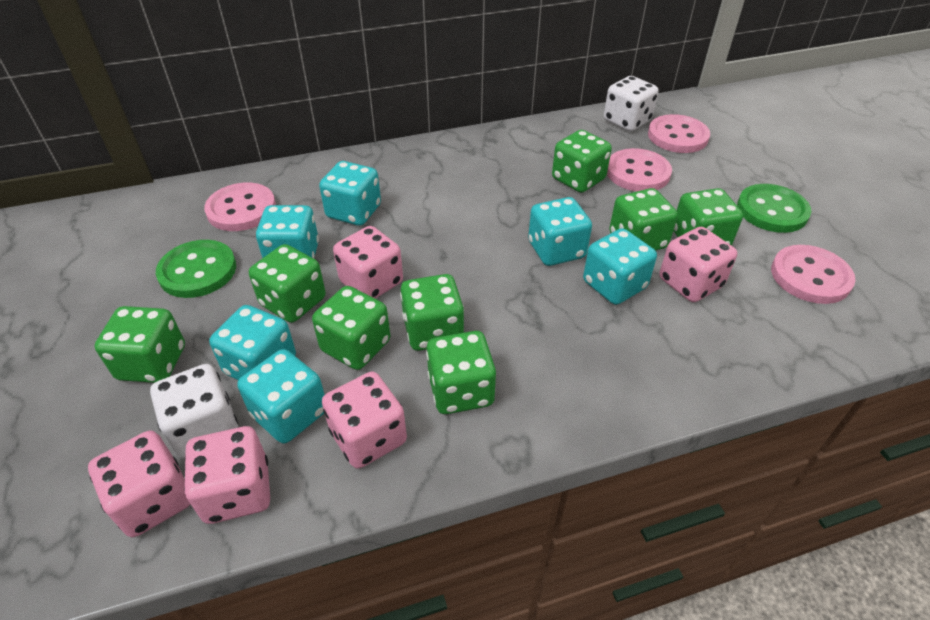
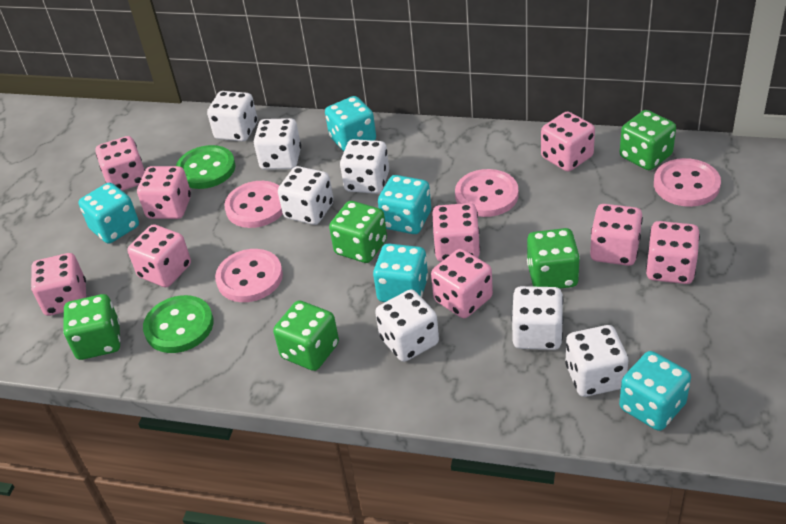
green dice: [95,306,185,383] [249,244,326,323] [312,286,390,370] [400,274,464,351] [426,331,496,414] [552,130,612,193] [609,188,678,251] [674,188,743,246] = 8 -> [63,294,120,360] [273,301,339,371] [329,201,387,263] [527,228,580,289] [620,110,676,170] = 5
pink dice: [88,431,191,537] [184,426,270,524] [322,372,407,469] [333,226,403,299] [659,227,737,302] = 5 -> [31,253,86,316] [95,136,145,191] [127,224,191,287] [137,166,191,219] [431,249,493,318] [432,203,480,262] [541,112,595,172] [590,204,643,266] [646,221,700,284] = 9
turquoise dice: [209,305,296,380] [237,349,325,444] [256,205,319,259] [319,161,381,226] [528,197,592,266] [583,228,657,305] = 6 -> [78,182,139,244] [325,96,376,151] [373,244,428,302] [378,175,431,234] [619,351,691,431] = 5
white dice: [150,364,238,458] [604,76,659,131] = 2 -> [207,91,258,141] [254,118,301,170] [278,166,333,225] [340,139,389,194] [375,290,439,362] [511,286,564,350] [565,325,628,397] = 7

